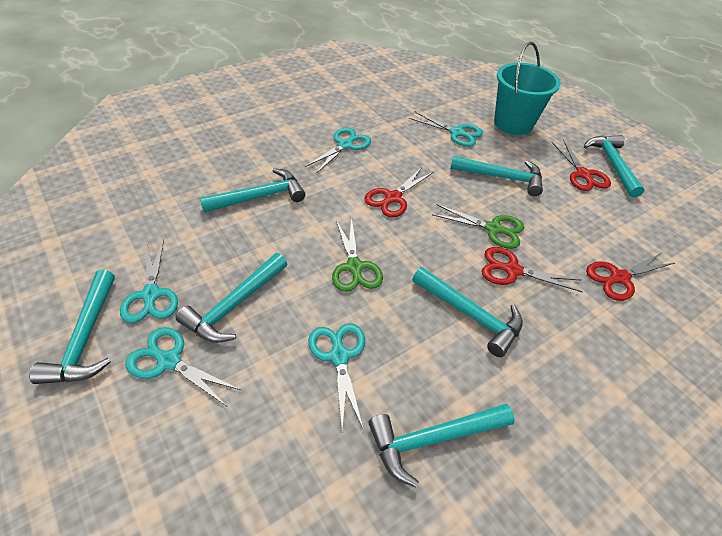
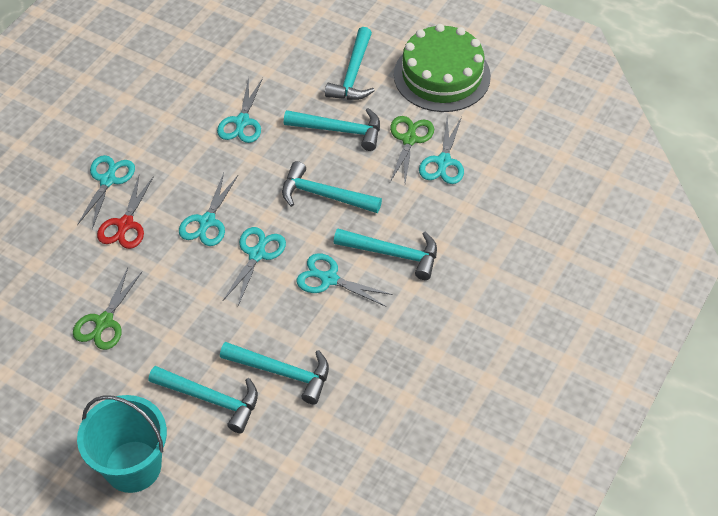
green cake: none = 0 -> [394,24,491,112] = 1
red scissors: [365,167,434,217] [482,247,582,292] [551,140,611,191] [586,253,675,301] = 4 -> [97,176,154,249] = 1
turquoise hammer: [29,270,115,384] [176,253,287,343] [200,168,306,213] [369,403,515,487] [412,267,523,357] [450,156,543,196] [584,135,645,198] = 7 -> [149,366,258,433] [220,342,329,405] [282,161,382,213] [284,108,380,151] [325,27,375,100] [334,229,437,280] = 6
turquoise scissors: [120,239,178,323] [125,327,241,406] [305,128,371,174] [308,323,365,430] [409,112,483,147] = 5 -> [77,155,135,229] [179,173,238,246] [217,77,263,143] [223,227,286,306] [297,253,393,307] [419,117,464,184] = 6

